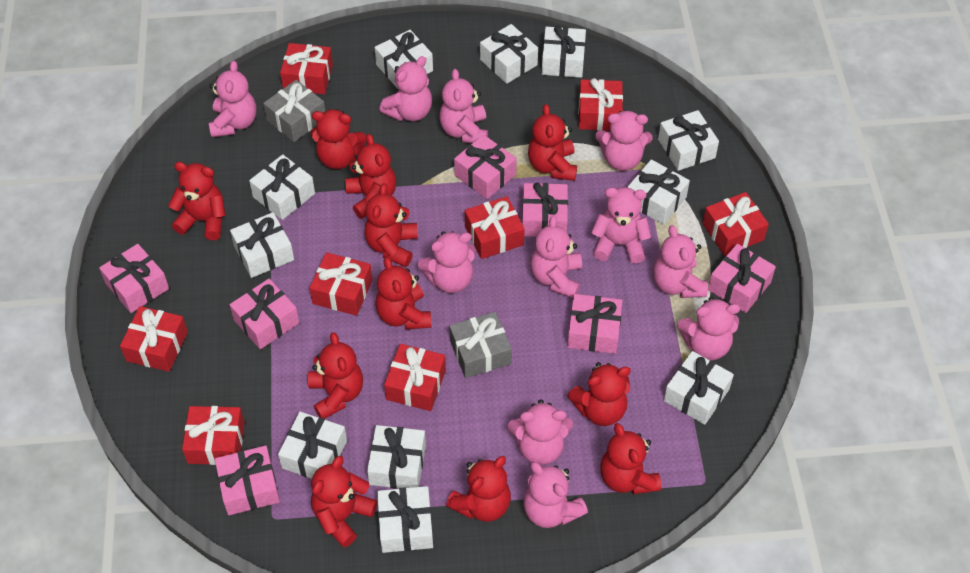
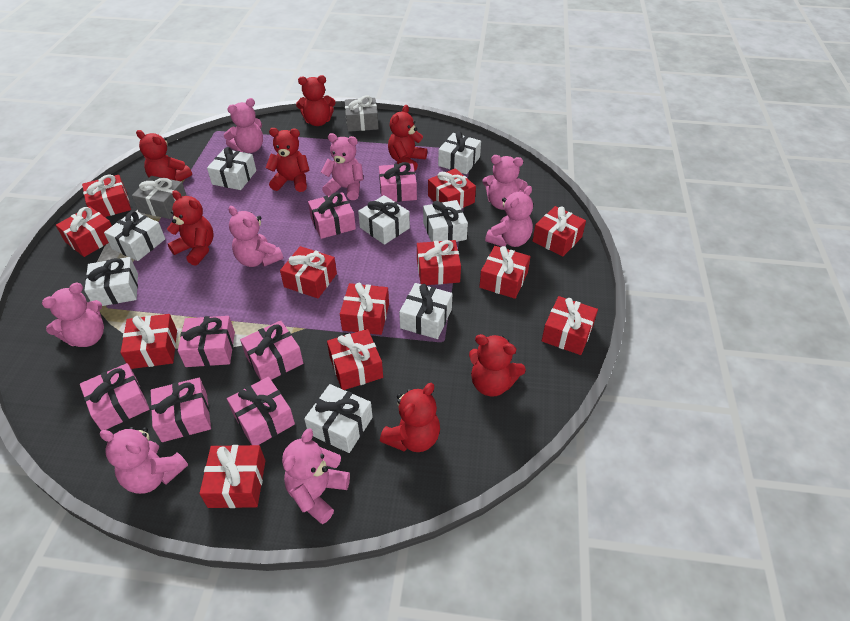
pink teddy bear: [209,61,256,137] [379,56,432,121] [418,231,476,293] [439,69,488,143] [508,399,573,465] [523,462,588,528] [531,215,582,298] [591,187,651,264] [595,110,653,171] [653,225,708,298] [677,297,740,361] = 11 -> [42,283,104,347] [100,427,188,494] [224,98,263,153] [228,206,283,267] [282,428,350,524] [321,133,364,200] [483,155,528,210] [485,186,533,247] = 8
red gift: [120,306,188,372] [182,406,245,465] [280,43,333,94] [310,252,373,316] [384,344,446,411] [465,196,525,259] [578,78,623,131] [702,192,769,256] = 8 -> [56,206,112,257] [82,174,131,217] [120,314,177,369] [199,445,265,508] [280,246,337,298] [327,329,383,390] [340,283,389,335] [417,240,461,285] [428,168,476,209] [479,246,531,299] [533,206,586,257] [542,296,598,355] = 12
red teddy bear: [168,162,226,240] [308,332,363,419] [310,109,366,169] [311,456,377,548] [345,134,396,219] [364,183,418,267] [375,257,431,330] [446,456,511,522] [528,104,577,181] [567,362,631,426] [600,423,661,495] = 11 -> [136,130,192,181] [167,190,214,266] [266,128,310,192] [296,75,336,126] [380,383,440,452] [388,105,427,171] [469,334,526,396] = 7
white gift: [230,212,294,278] [249,154,315,220] [278,412,347,479] [367,425,426,489] [375,30,433,89] [377,486,433,553] [480,24,538,84] [542,25,586,78] [628,159,690,225] [658,110,719,171] [664,351,734,425] = 11 -> [84,257,138,306] [104,211,165,261] [207,147,256,190] [304,384,373,453] [358,195,410,245] [399,283,453,339] [423,200,468,242] [438,131,481,174] = 8

